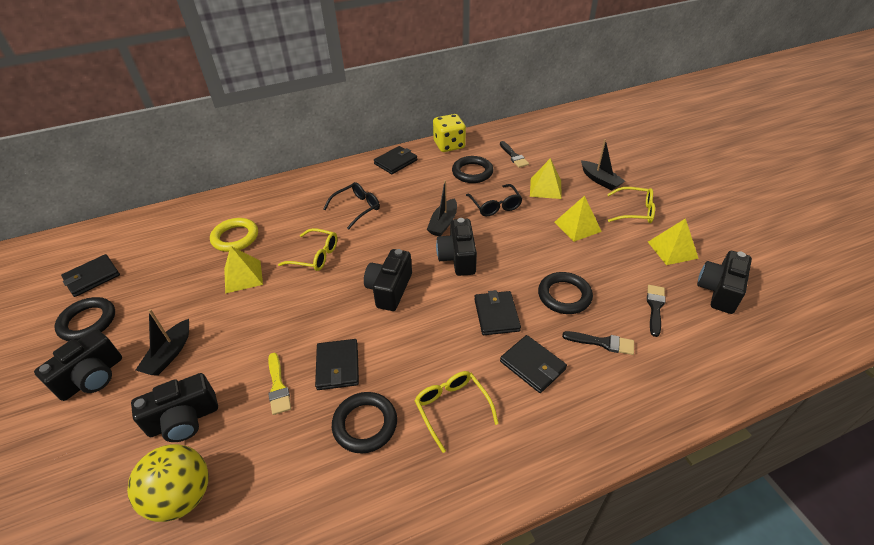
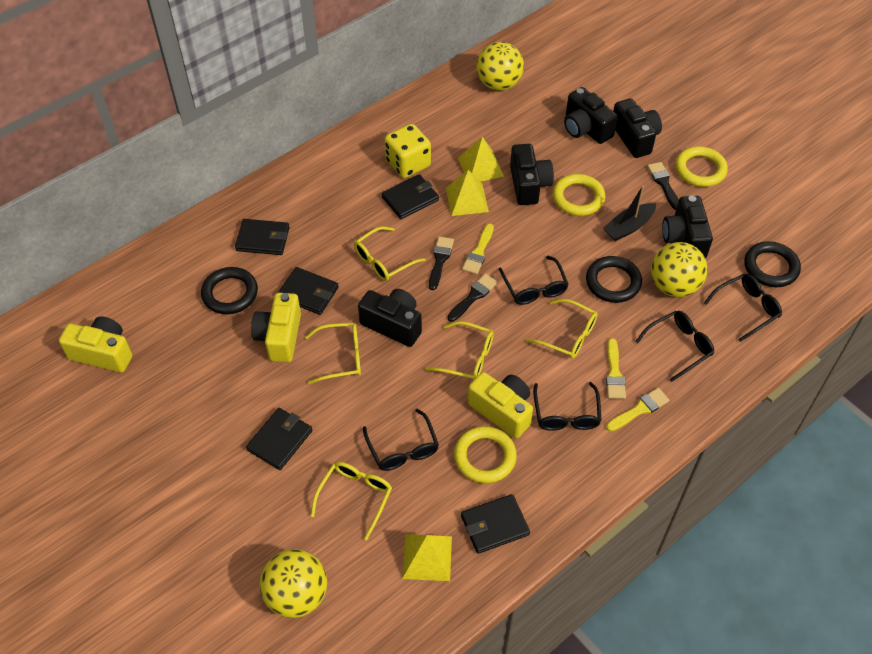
black boat: [136,309,189,376] [427,180,457,236] [581,139,625,190] = 3 -> [603,186,656,241] = 1
black glasses: [323,182,380,230] [466,184,522,216] = 2 -> [363,409,439,471] [499,256,569,305] [533,382,602,431] [635,311,714,382] [704,274,782,342] = 5
black ring: [54,297,115,341] [332,392,397,454] [452,156,493,183] [538,272,593,314] = 4 -> [201,267,258,314] [586,256,642,303] [744,241,801,287] = 3
yellow ball: [127,444,209,522] = 1 -> [260,549,327,618] [476,42,524,91] [651,242,708,297] = 3
yellow brush: [268,353,291,415] = 1 -> [462,224,494,274] [606,338,626,399] [606,388,670,431] = 3
yellow camera: none = 0 -> [59,316,132,373] [251,293,301,362] [468,372,533,439] = 3
yellow glasses: [278,228,337,271] [414,371,499,453] [607,187,655,223] = 3 -> [305,323,361,384] [311,462,392,540] [354,226,425,281] [426,321,494,380] [526,299,598,359] = 5
yellow pyramid: [224,246,263,294] [530,158,562,199] [555,196,602,242] [648,218,699,265] = 4 -> [402,534,452,581] [446,170,489,216] [458,137,504,182] = 3
yellow ring: [210,218,258,252] = 1 -> [454,426,517,483] [552,174,605,216] [675,146,728,187] = 3

